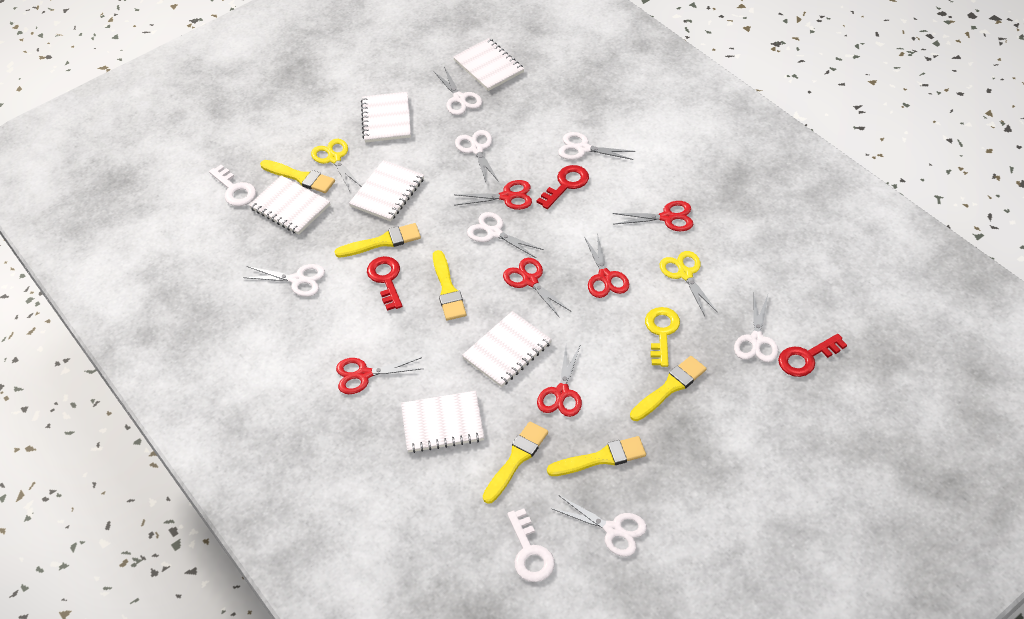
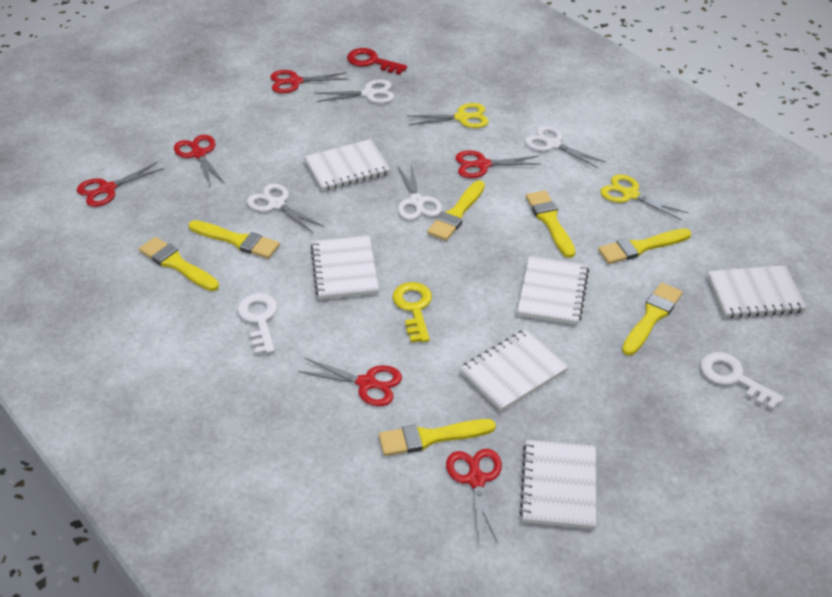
red key: [367,256,402,311] [537,165,589,209] [778,334,847,377] = 3 -> [347,48,407,75] = 1
white scissors: [243,264,325,297] [433,67,482,115] [455,130,499,184] [467,212,544,258] [551,496,647,557] [558,132,636,160] [734,295,778,362] = 7 -> [247,183,324,233] [315,79,394,104] [397,164,442,220] [525,126,606,168] = 4
yellow brush: [260,160,335,193] [334,223,421,258] [433,250,466,321] [483,421,548,504] [547,436,646,476] [630,356,706,421] = 6 -> [139,237,219,291] [189,220,280,259] [379,419,496,456] [427,180,485,241] [526,190,575,258] [598,228,691,264] [622,283,683,355] = 7

